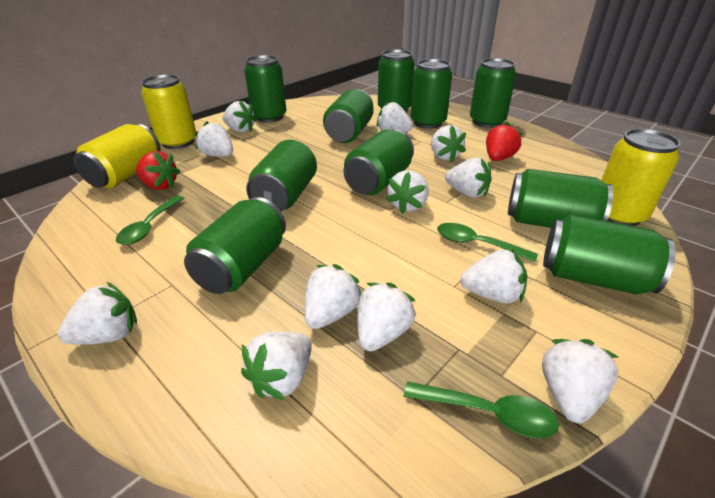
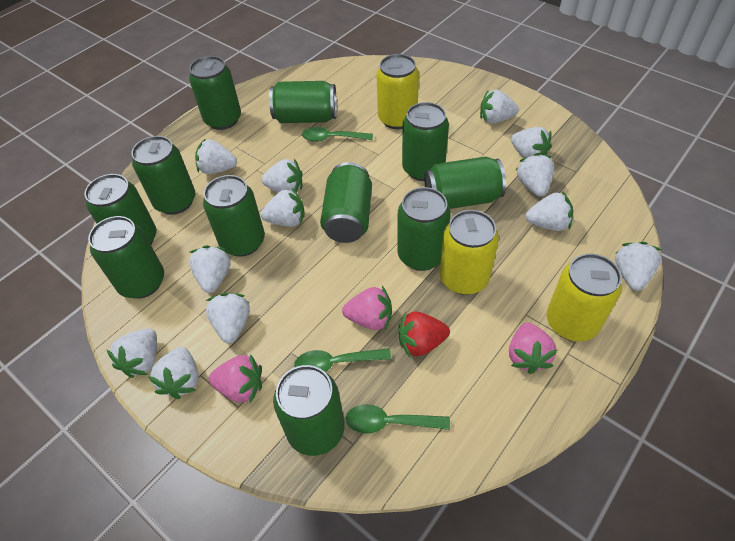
green can: [184,197,286,294] [244,55,286,123] [246,139,317,212] [323,89,374,143] [344,129,414,195] [378,49,415,112] [410,59,452,129] [470,58,516,128] [508,169,613,228] [543,215,676,295] = 10 -> [84,174,156,244] [88,216,164,299] [132,136,196,215] [189,56,241,130] [203,175,265,257] [269,81,337,123] [273,365,345,456] [320,162,372,243] [398,187,451,271] [402,102,449,181] [424,156,506,209] = 11
pink strawberry: none = 0 -> [209,354,262,403] [342,286,392,330] [509,323,557,374] = 3
red strawberry: [136,151,180,190] [486,122,523,161] = 2 -> [398,311,450,357] = 1

